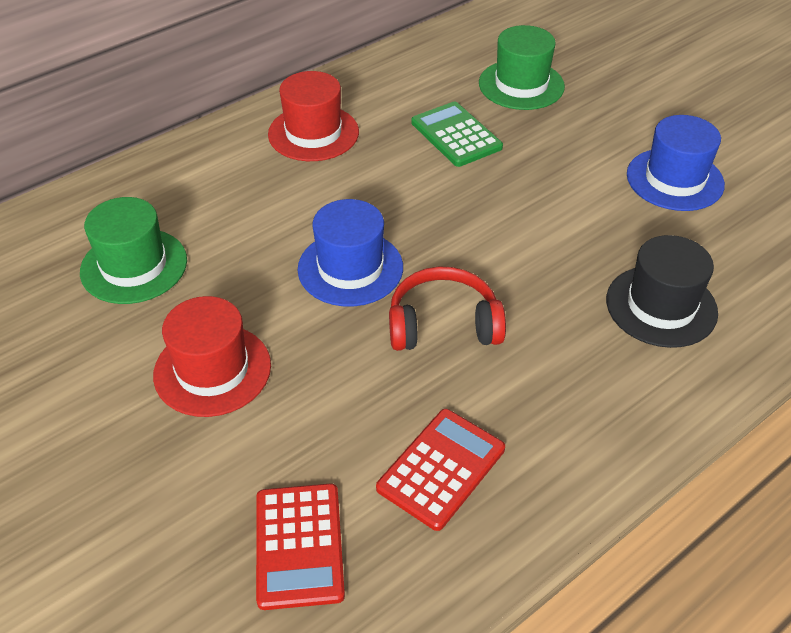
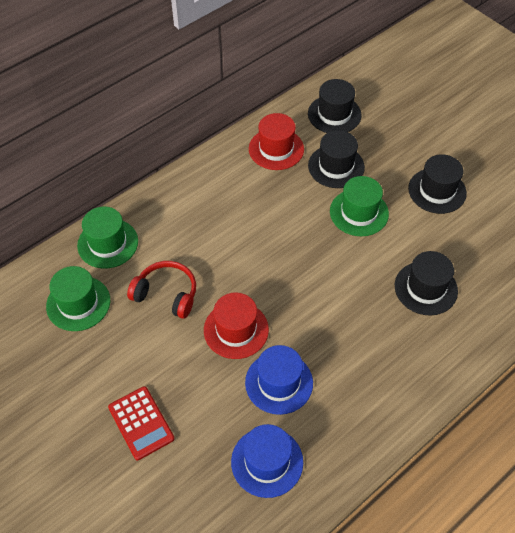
black hat: [606,235,718,348] = 1 -> [308,79,362,133] [308,130,365,188] [395,251,458,316] [408,154,467,214] = 4
green calculator: [411,102,503,167] = 1 -> none = 0
green hat: [80,197,187,304] [479,25,565,110] = 2 -> [46,266,110,331] [77,207,138,269] [330,176,389,236] = 3
red calculator: [256,484,345,610] [376,409,505,531] = 2 -> [108,386,175,460] = 1

